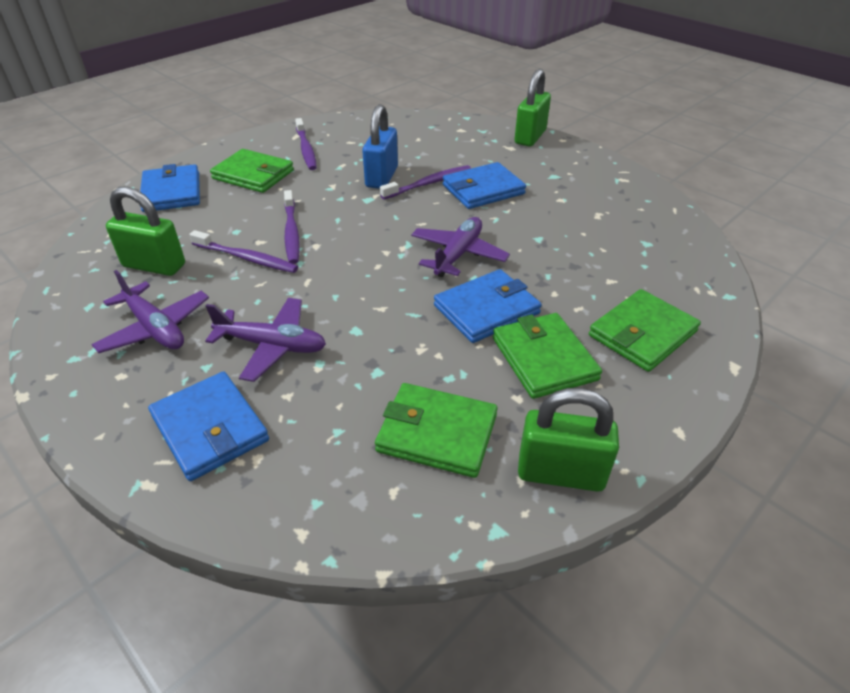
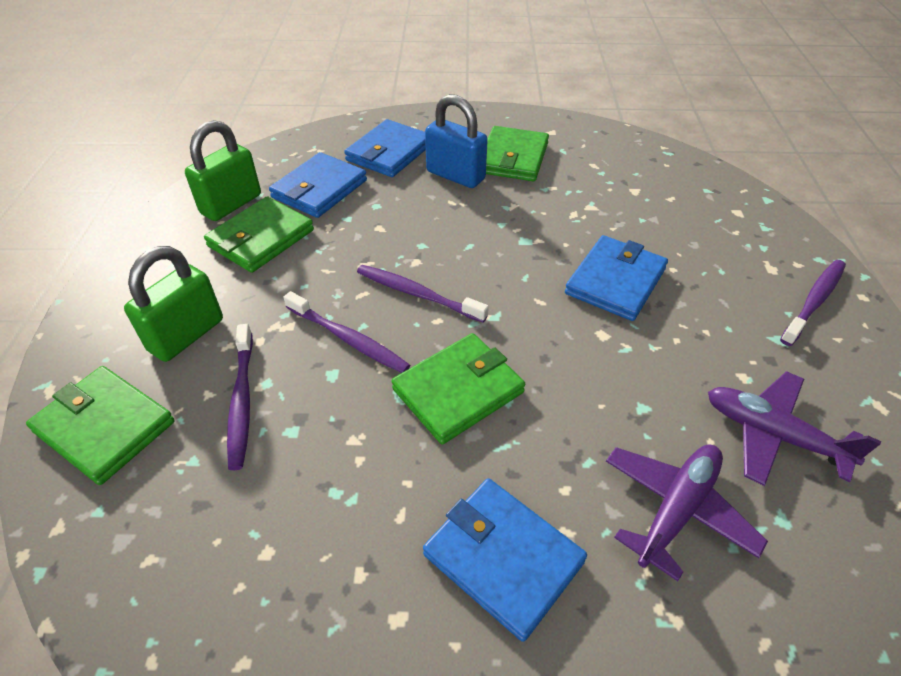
green padlock: [106,186,185,276] [514,69,551,146] [518,388,619,492] = 3 -> [124,246,223,362] [185,120,261,221] = 2
purple plane: [91,270,209,353] [205,298,326,382] [411,217,510,277] = 3 -> [606,444,768,581] [708,371,881,486] = 2

